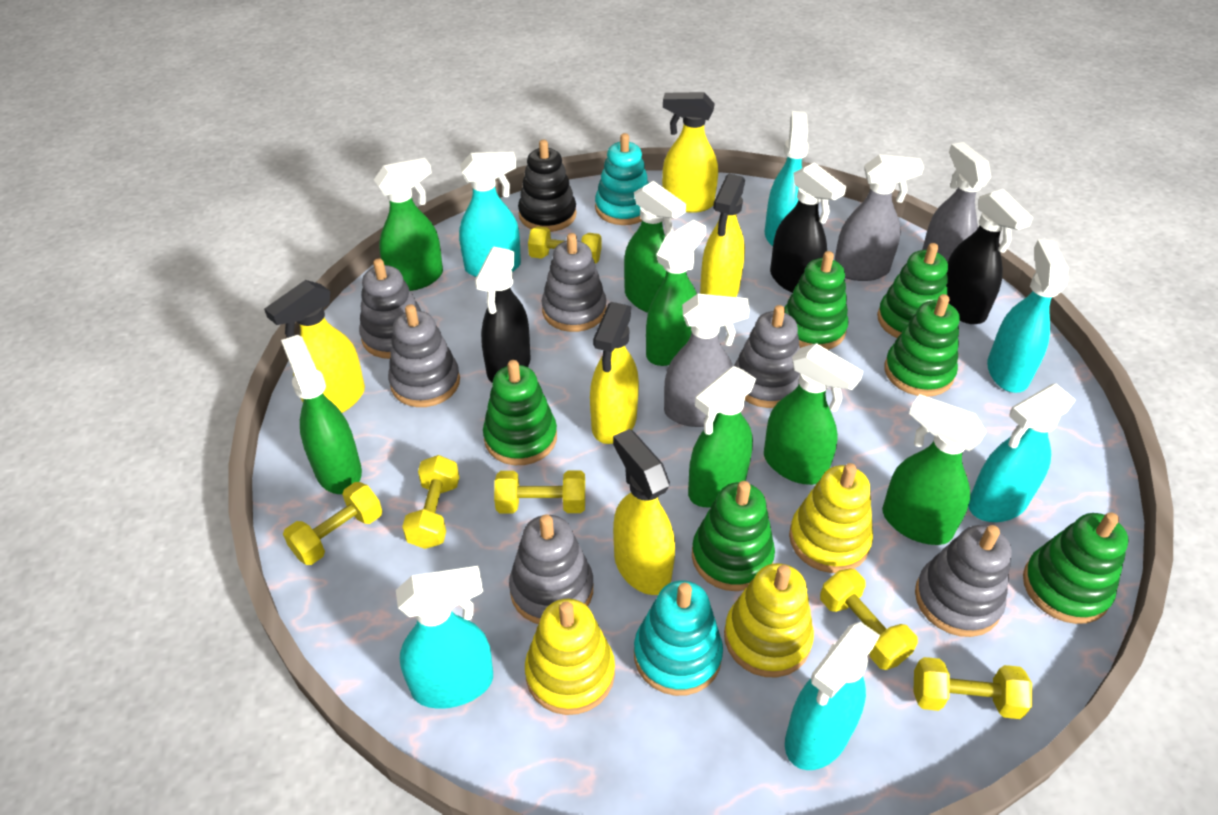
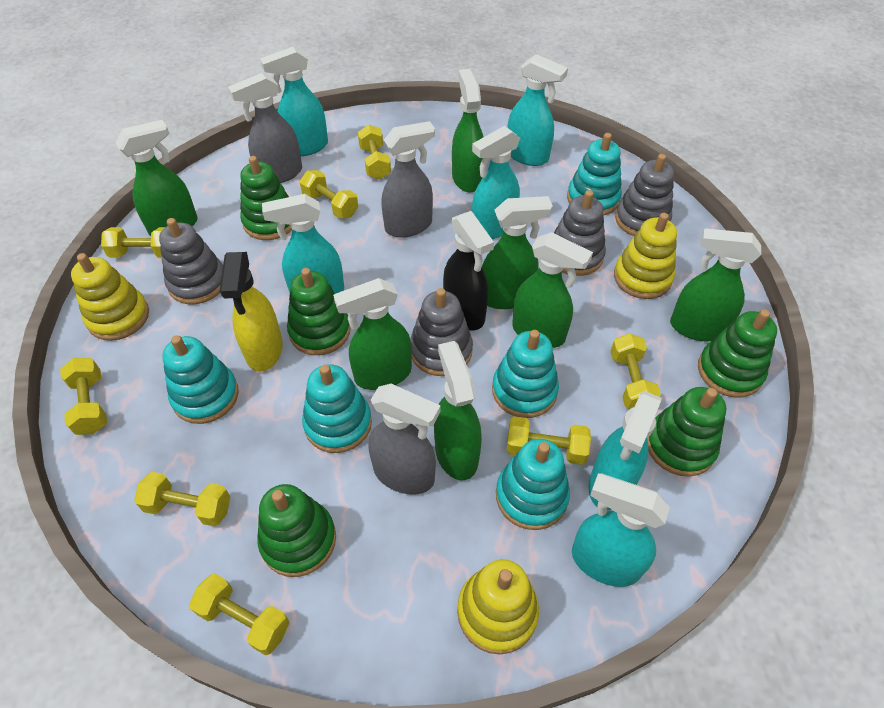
black spray bottle: [475,247,531,383] [770,162,846,293] [947,189,1033,324] = 3 -> [443,211,494,330] = 1
black stacking toy: [518,140,577,232] = 1 -> none = 0
green stacking toy: [483,360,557,465] [692,481,775,591] [784,251,848,350] [877,243,948,338] [884,294,960,396] [1023,512,1129,624] = 6 -> [240,156,292,240] [257,484,336,577] [287,268,350,355] [647,387,726,477] [698,309,777,397] = 5
grey stacking toy: [359,258,421,359] [388,304,460,407] [509,514,593,624] [542,233,606,332] [734,305,800,408] [915,525,1012,637] = 6 -> [159,218,223,304] [410,288,473,376] [554,190,606,276] [615,154,674,236] = 4
turquoise stacking toy: [595,133,649,225] [634,581,723,696] = 2 -> [162,335,239,424] [302,364,372,453] [492,330,559,418] [496,439,570,530] [567,133,622,216] = 5
yellow dumbbell: [283,482,382,565] [402,455,459,549] [494,471,585,514] [528,226,601,264] [820,569,918,670] [913,657,1032,719] = 6 -> [60,358,107,435] [101,227,165,258] [134,472,231,527] [189,574,289,655] [299,170,358,219] [358,125,391,179] [506,416,591,465] [611,333,661,409] = 8
yellow spray bottle: [264,280,365,413] [590,302,639,444] [613,429,675,595] [662,92,718,213] [700,174,745,297] = 5 -> [220,252,283,372] = 1

